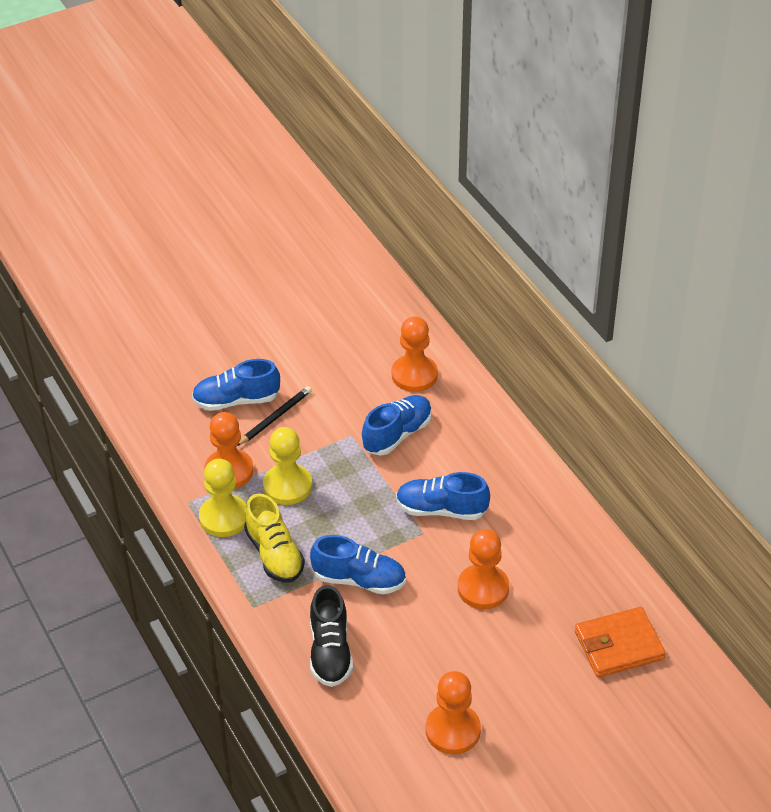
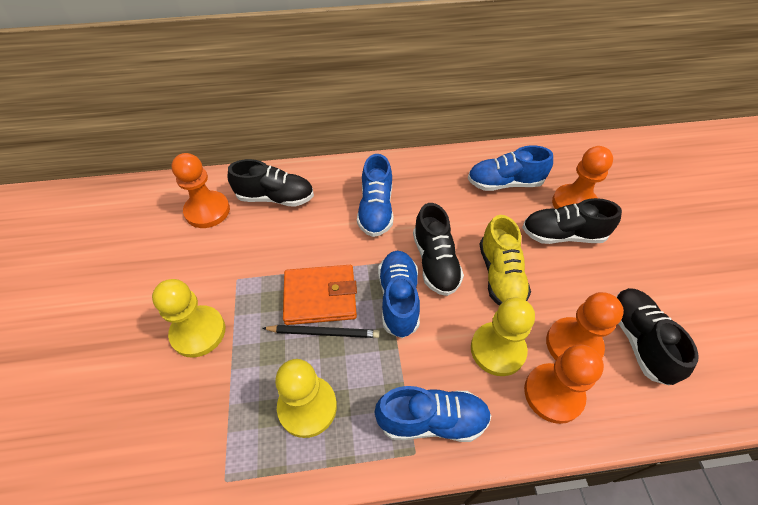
black shoe: [310,585,353,687] = 1 -> [228,159,314,207] [413,203,464,296] [522,198,622,244] [616,288,699,386] = 4
yellow pawn: [199,459,246,537] [263,427,312,505] = 2 -> [152,279,225,358] [275,359,337,438] [471,297,535,376] = 3

